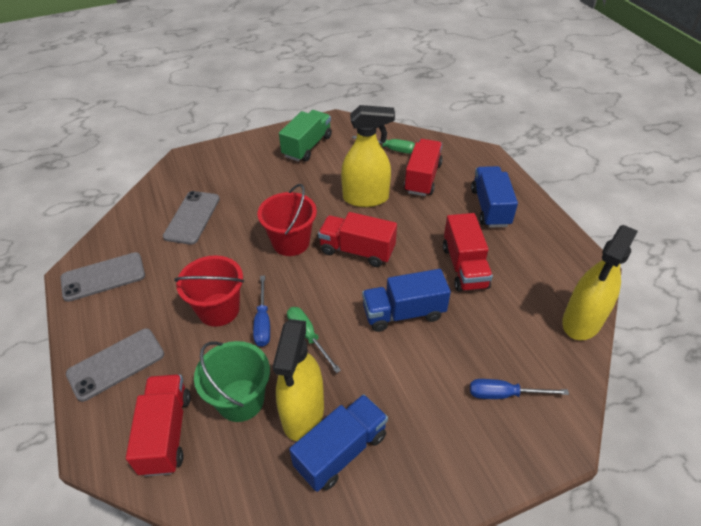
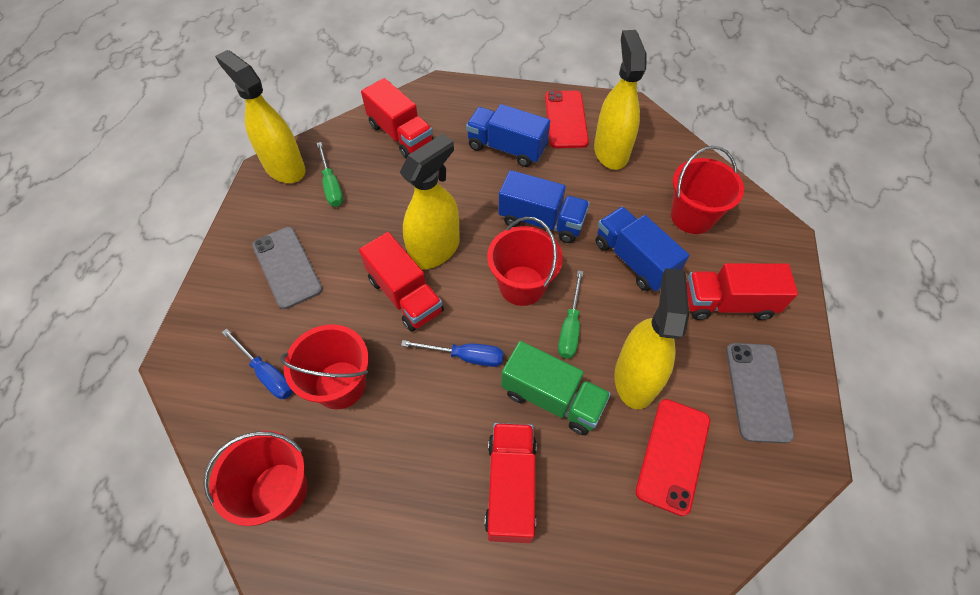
green bucket: [194,341,270,422] = 1 -> none = 0
grey phone: [60,252,145,302] [66,328,164,402] [163,191,220,245] = 3 -> [252,227,322,309] [726,343,794,443] = 2
red bucket: [174,255,244,327] [258,184,317,256] = 2 -> [203,431,307,526] [280,324,369,409] [487,217,563,306] [671,146,744,234] = 4
red phone: none = 0 -> [545,91,589,148] [635,399,710,516] = 2
yellow spray bottle: [273,319,324,441] [341,105,395,207] [562,225,638,340] = 3 -> [215,50,305,183] [400,134,460,270] [594,30,647,170] [614,268,689,409] = 4

